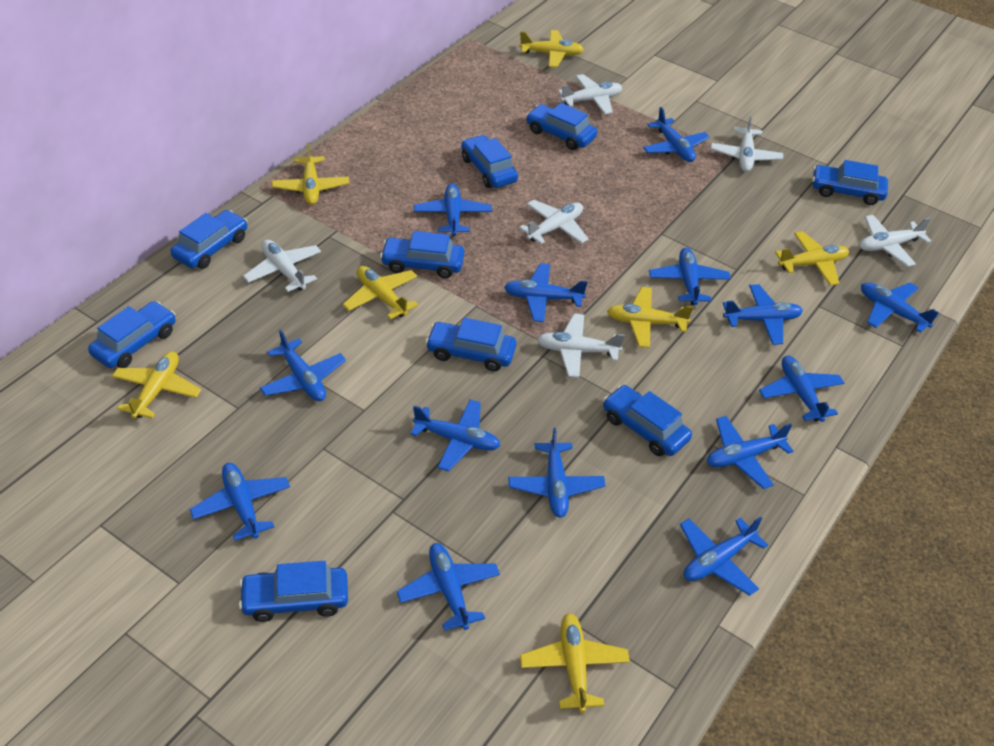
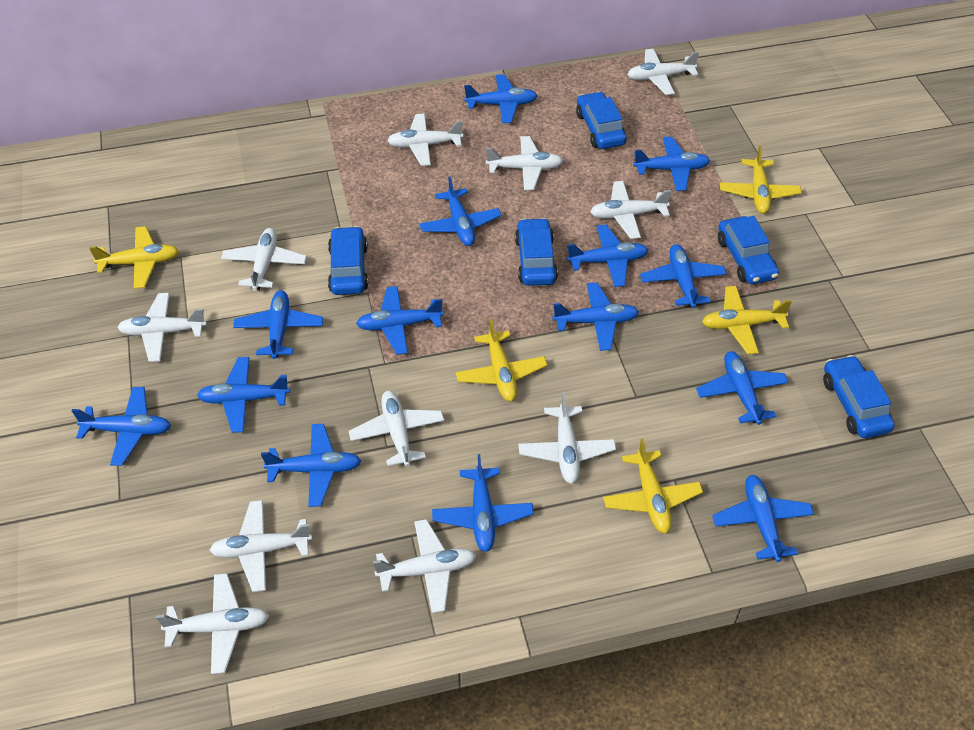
blue car: [88,301,176,368] [171,210,247,269] [239,561,348,622] [380,231,464,278] [425,318,516,371] [461,135,518,188] [526,103,597,150] [603,385,692,456] [812,160,888,205] = 9 -> [328,226,368,295] [515,218,558,286] [576,92,626,149] [718,216,779,284] [823,355,895,438] = 5
white plane: [243,240,321,292] [519,200,589,244] [537,314,625,378] [558,74,622,114] [711,115,783,172] [860,215,931,267] = 6 -> [117,293,207,362] [156,573,269,674] [210,500,312,592] [221,228,307,291] [349,391,444,467] [373,519,476,613] [387,114,463,166] [486,136,563,190] [519,392,616,484] [590,181,671,239] [627,49,699,95] = 11
yellow plane: [112,351,201,419] [272,143,349,205] [343,266,418,319] [519,30,584,67] [520,613,630,713] [607,287,693,348] [775,231,849,286] = 7 -> [89,226,179,289] [456,319,548,401] [603,438,703,533] [702,286,792,354] [720,145,802,214] = 5

